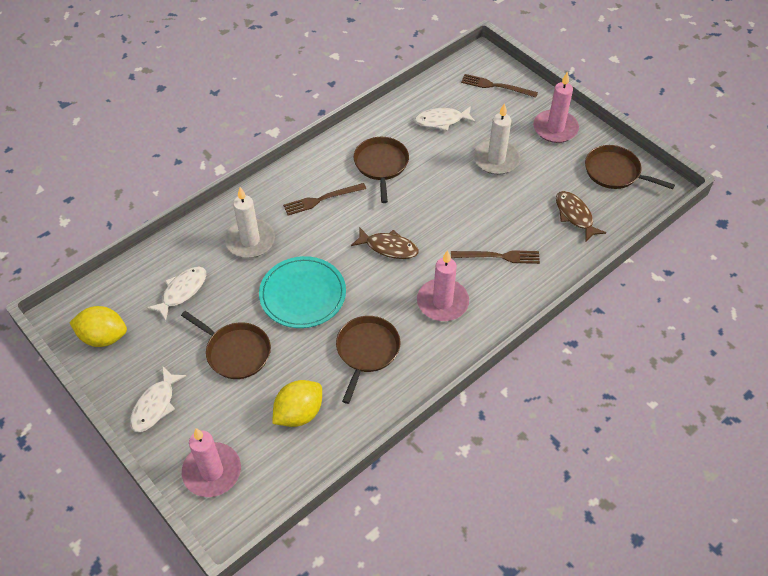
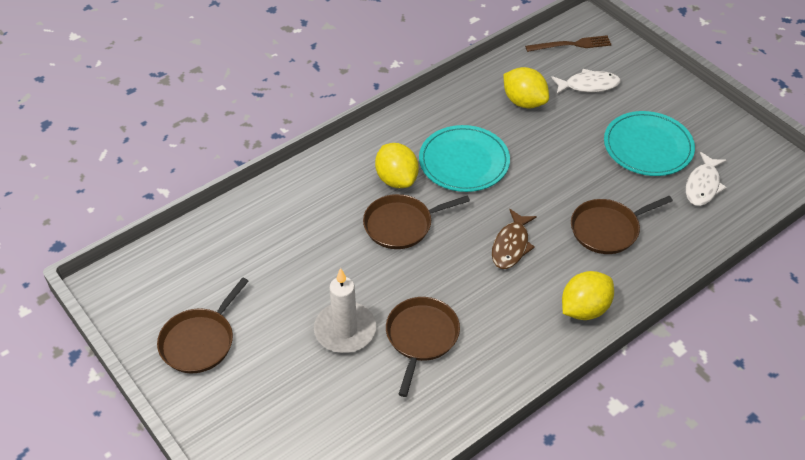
brown fish: [351,228,419,259] [556,191,606,241] = 2 -> [492,209,537,269] = 1
brown fork: [283,183,366,215] [451,250,540,264] [461,74,538,98] = 3 -> [525,35,612,52] = 1
pink candle: [182,428,241,497] [417,250,469,321] [533,72,579,143] = 3 -> none = 0
turquoise plate: [259,256,346,328] = 1 -> [419,125,510,192] [604,111,695,176] = 2
white candle: [225,187,275,258] [474,103,520,175] = 2 -> [314,268,376,353] = 1
white fish: [130,367,186,432] [147,267,206,321] [415,106,476,131] = 3 -> [551,69,621,95] [686,152,727,206] = 2
yellow lemon: [69,306,127,347] [272,380,322,427] = 2 -> [375,143,419,188] [503,67,549,108] [562,271,614,320] = 3

